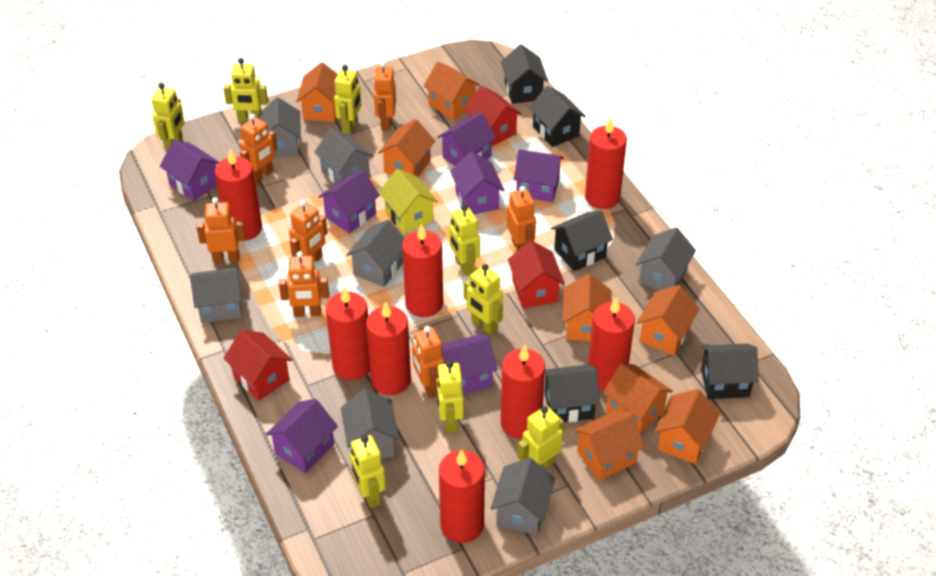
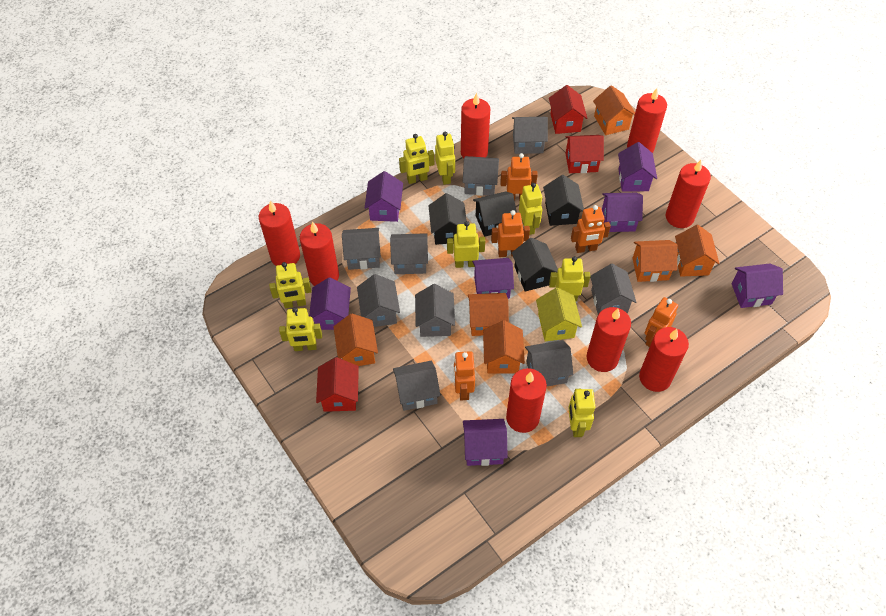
black house: [501,44,548,104] [529,86,586,147] [544,364,600,422] [551,210,613,271] [701,343,759,399] = 5 -> [428,193,467,245] [473,191,517,237] [512,238,558,291] [543,175,584,226] = 4
grey house: [190,267,242,323] [258,97,301,158] [314,128,373,184] [341,389,399,459] [346,219,405,287] [491,458,555,535] [636,227,696,291] = 7 -> [342,228,381,270] [357,274,400,327] [390,233,428,274] [393,361,440,411] [415,284,455,337] [463,156,499,196] [512,117,548,154] [525,340,573,387] [590,264,636,314] = 9
orange house: [296,62,338,122] [378,119,435,177] [423,62,480,120] [562,274,611,341] [574,410,645,480] [603,363,673,433] [637,285,699,355] [655,389,720,464] = 8 -> [333,314,378,366] [468,293,509,336] [483,320,525,374] [593,85,635,135] [633,240,677,282] [675,225,719,277] = 6
orange robot: [196,197,246,263] [240,114,278,183] [279,251,329,317] [289,200,328,262] [373,62,396,131] [412,326,445,398] [507,186,536,251] = 7 -> [453,351,475,400] [491,210,530,257] [500,153,538,201] [571,205,611,253] [645,297,678,347] = 5

